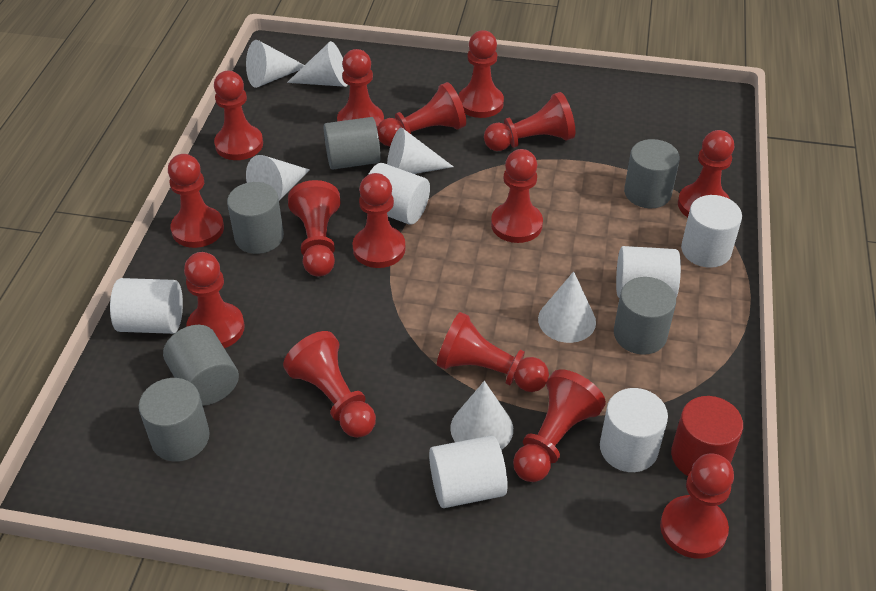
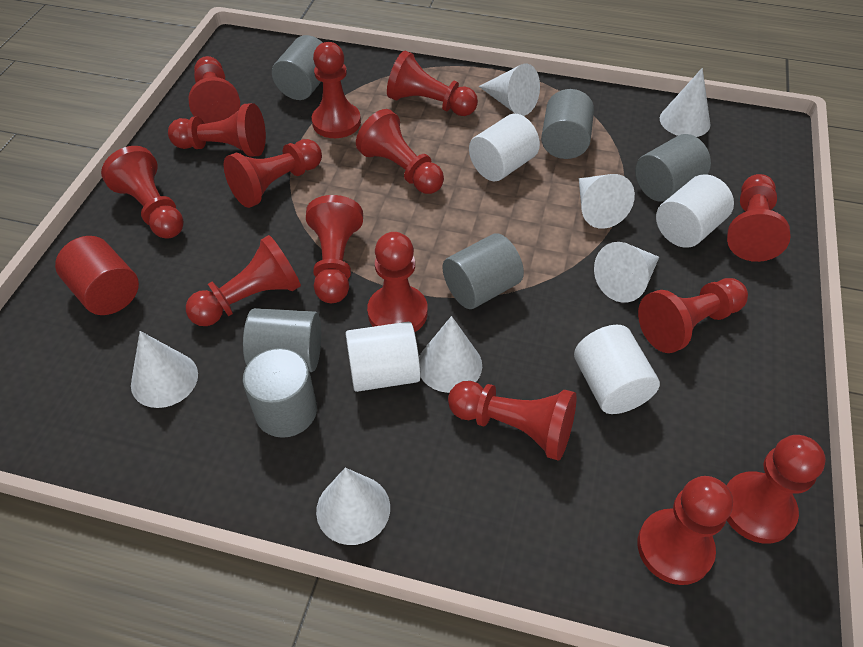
white cone: [246,40,305,88] [246,155,310,201] [287,41,348,87] [387,128,454,174] [450,381,513,450] [538,271,596,343] = 6 -> [131,331,198,408] [316,468,390,545] [419,316,482,393] [479,64,540,116] [579,174,635,229] [594,242,659,303] [660,68,711,137] = 7
white cylinder: [110,278,183,334] [368,163,430,225] [429,435,508,508] [600,388,668,472] [616,246,681,298] [681,195,742,268] = 6 -> [345,322,421,392] [469,114,540,181] [574,325,660,414] [656,174,734,248] = 4

